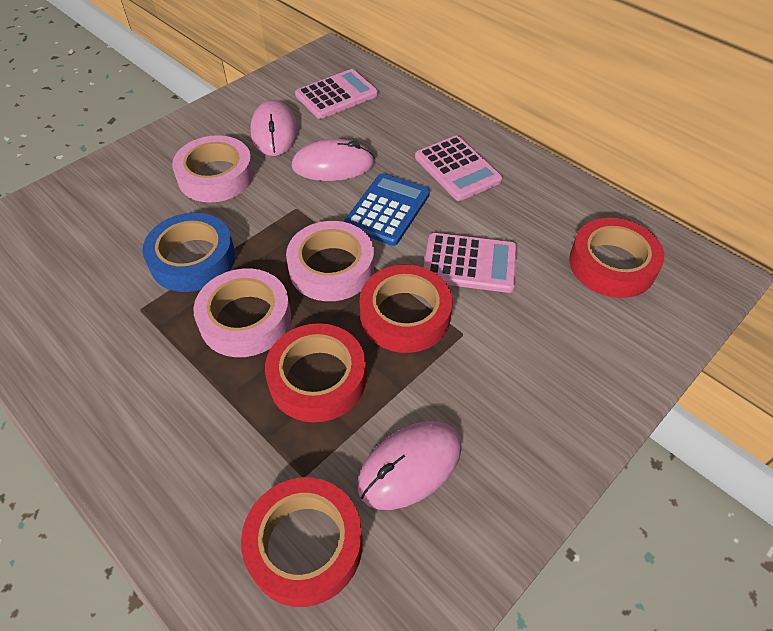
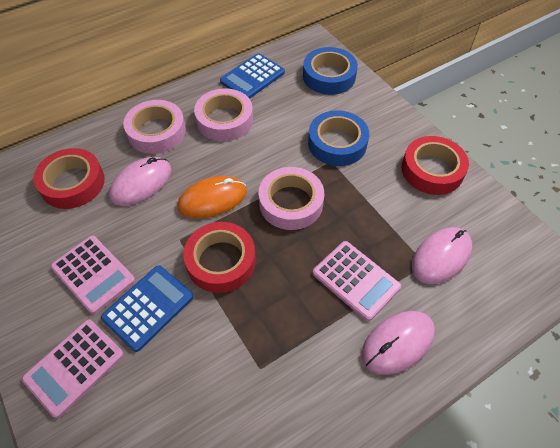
blue calculator: [344,173,430,246] = 1 -> [101,265,194,352] [220,53,285,99] = 2
blue tape: [142,213,235,292] = 1 -> [303,47,358,95] [308,110,369,166] = 2
orange mouse: none = 0 -> [177,176,247,219] = 1
red tape: [241,477,363,607] [265,323,366,422] [360,265,453,353] [569,218,664,298] = 4 -> [33,148,105,209] [183,222,256,293] [401,136,469,195] = 3

